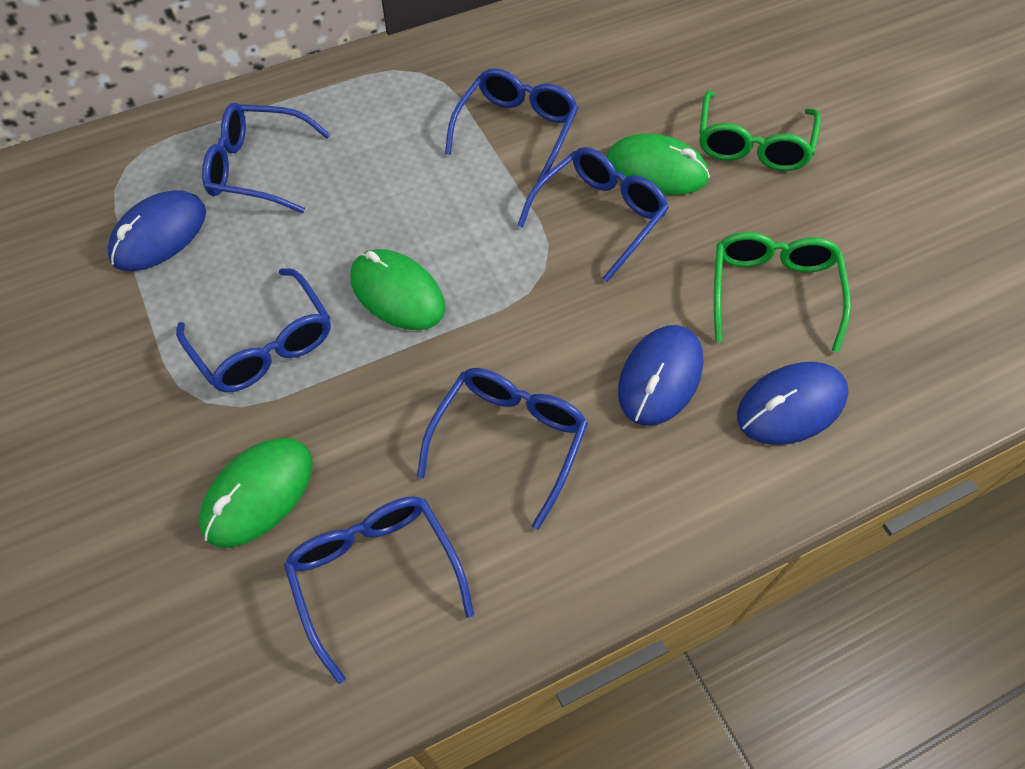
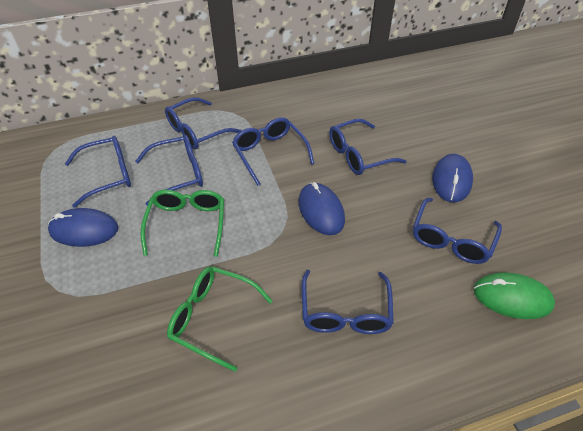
blue glasses: [176,268,331,392] [202,103,331,213] [284,496,474,684] [417,368,588,530] [445,68,579,182] [517,147,669,282] = 6 -> [65,136,131,208] [135,135,203,206] [165,97,242,149] [232,117,314,186] [302,270,394,334] [329,119,407,175] [413,198,502,264] = 7
green mouse: [199,438,313,548] [350,249,445,330] [607,133,710,195] = 3 -> [473,272,555,319] = 1

